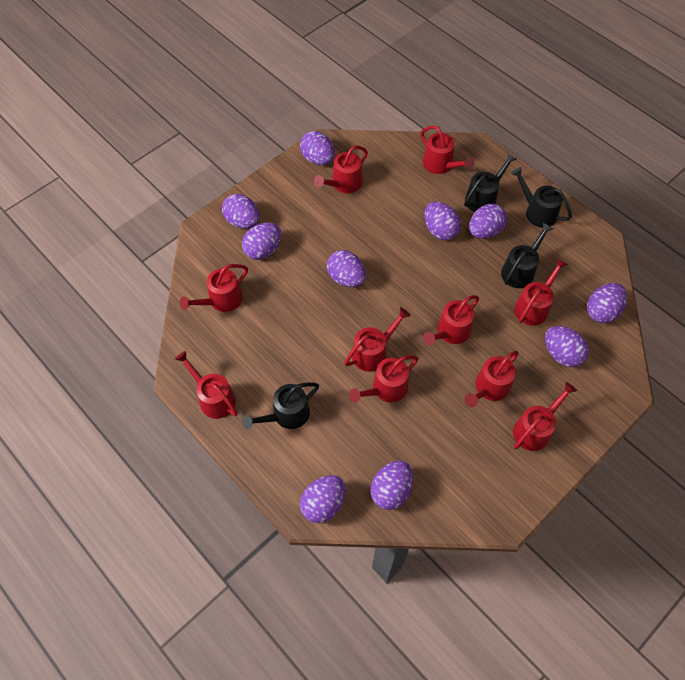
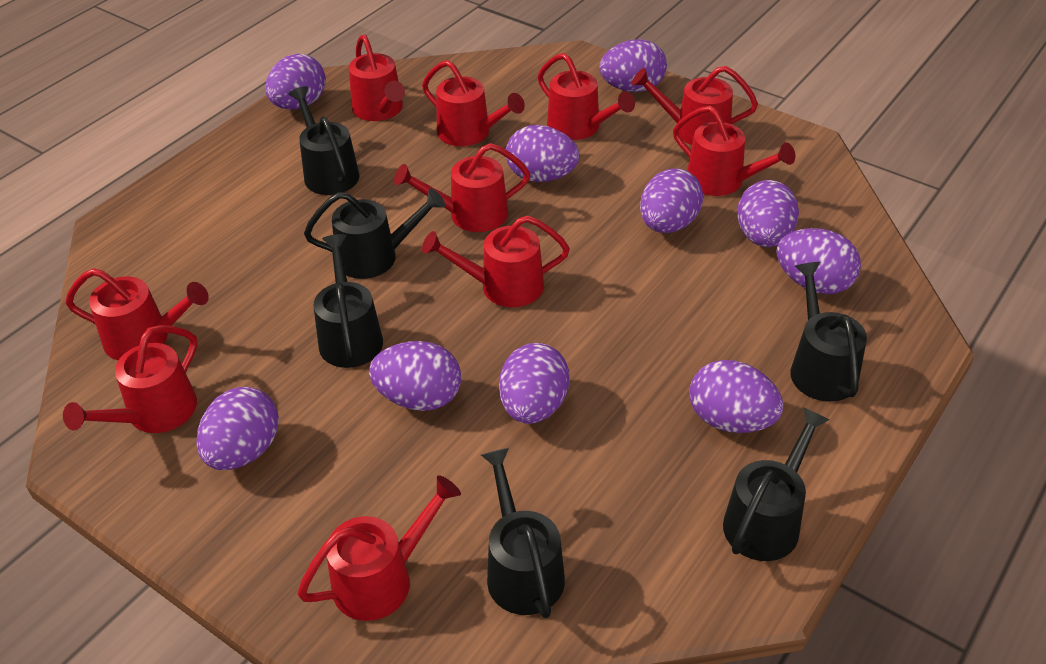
black watering can: [242,382,319,429] [464,153,517,212] [501,223,553,288] [511,167,572,228] = 4 -> [288,86,359,195] [304,188,445,279] [313,234,383,368] [481,448,565,618] [723,407,830,561] [790,262,867,402] = 6

